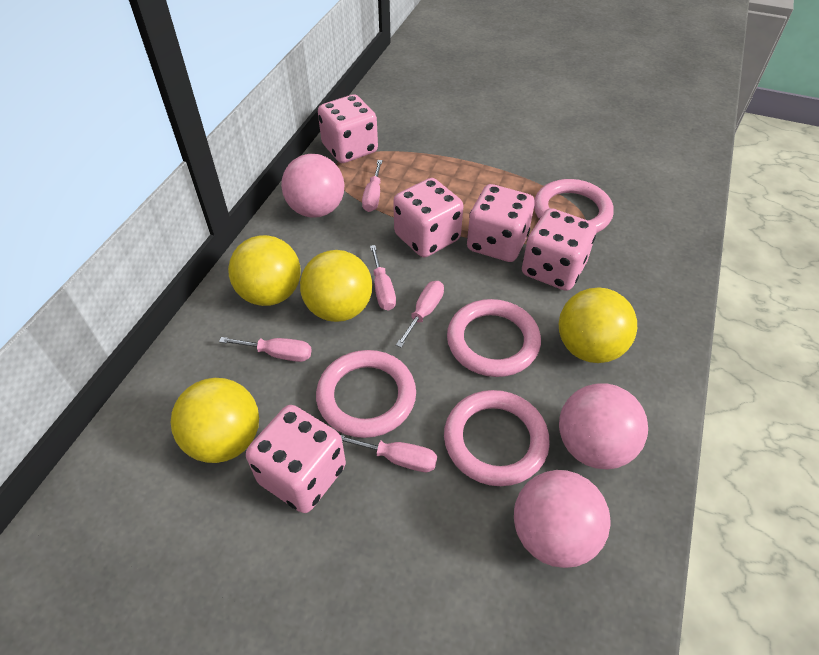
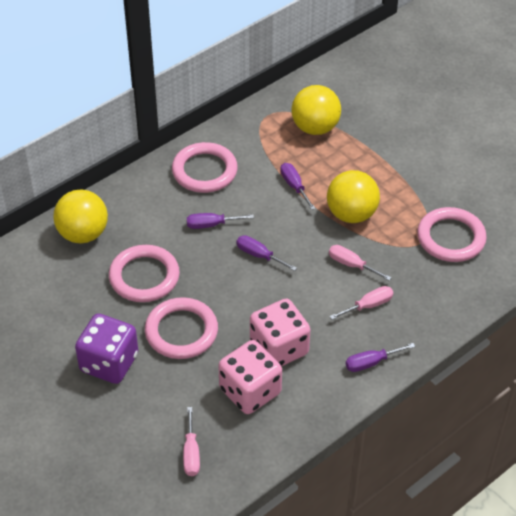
pink ball: [281,154,345,218] [514,470,610,568] [559,383,648,469] = 3 -> none = 0
pink dice: [246,405,346,513] [318,94,378,163] [393,178,463,257] [467,184,535,262] [522,208,597,291] = 5 -> [218,340,282,414] [250,299,311,366] = 2
pink screwdriver: [219,337,312,362] [340,435,437,472] [362,160,383,212] [370,245,396,311] [396,281,444,348] = 5 -> [183,407,200,476] [329,245,392,281] [330,286,394,320] = 3
purple dice: none = 0 -> [75,314,138,384] = 1
purple screwdriver: none = 0 -> [187,213,254,229] [237,235,297,271] [280,163,316,210] [346,343,415,372] = 4
yellow ball: [171,378,259,463] [228,235,301,306] [300,250,372,322] [559,287,637,363] = 4 -> [53,190,108,243] [291,85,341,135] [327,170,380,223] = 3

